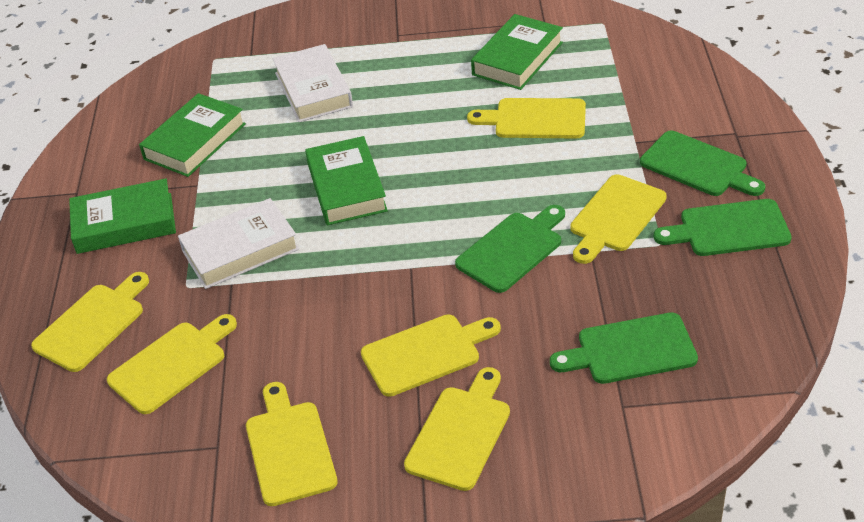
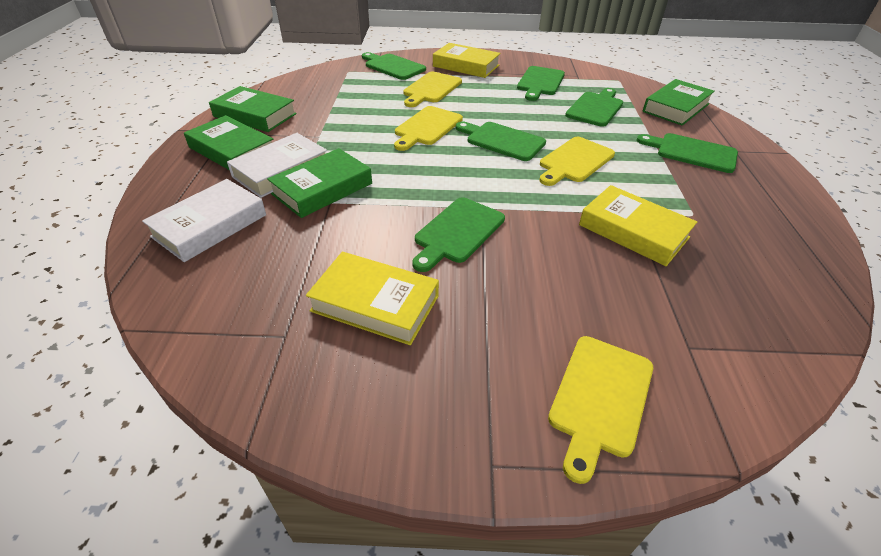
green cutting board: [455,205,565,293] [550,312,698,384] [640,131,765,196] [654,199,792,256] = 4 -> [362,52,426,80] [412,197,505,272] [456,122,546,161] [517,66,565,101] [565,88,623,127] [637,133,738,173] = 6
yellow book: none = 0 -> [306,252,439,345] [433,43,501,78] [579,185,697,266] = 3
yellow cutting board: [31,272,149,372] [107,314,237,414] [246,382,337,506] [361,314,501,397] [404,367,510,491] [467,98,586,138] [570,174,667,264] = 7 -> [394,106,463,151] [403,72,462,107] [539,137,615,186] [548,336,653,484] = 4

